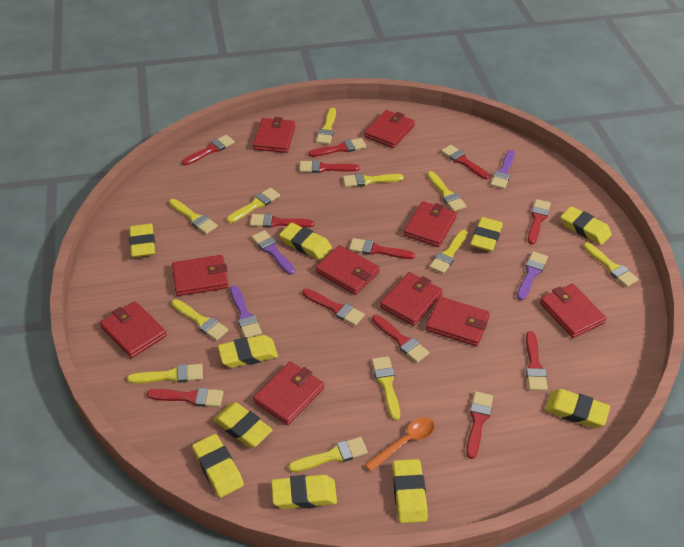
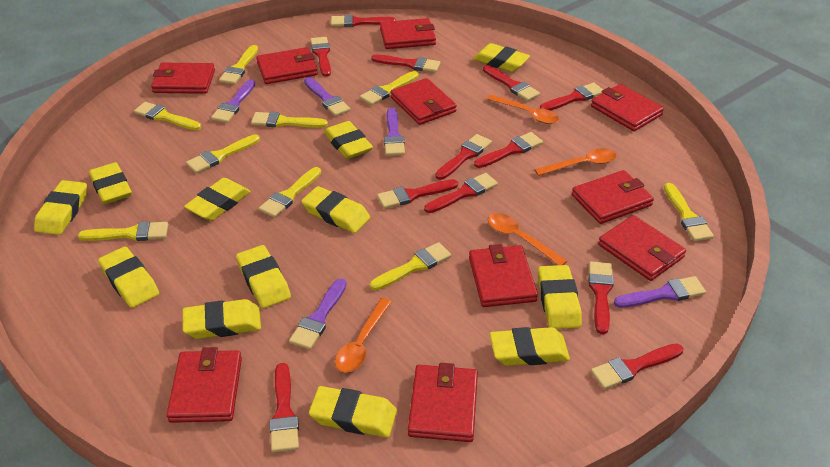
orange spoon: [365,418,435,471] = 1 -> [335,298,392,373] [487,94,559,124] [488,213,567,265] [535,148,617,176] = 4
purple brush: [230,286,262,338] [252,230,295,275] [491,150,515,189] [517,251,548,300] = 4 -> [211,79,255,123] [289,278,347,350] [304,77,351,116] [384,108,405,156] [614,276,706,308] = 5
yellow brush: [127,364,203,384] [169,199,218,234] [171,299,229,341] [227,187,280,223] [288,437,368,472] [316,108,336,144] [343,173,404,187] [372,356,400,420] [427,171,467,211] [429,230,468,274] [583,242,639,287] = 11 -> [78,221,168,241] [134,102,201,130] [186,134,260,173] [219,45,258,85] [251,112,328,128] [259,167,321,218] [360,71,419,105] [370,242,451,291] [664,183,714,241] = 9
yellow eraser: [129,224,155,257] [192,434,244,498] [213,402,273,448] [218,335,278,368] [271,475,337,509] [279,223,332,260] [392,459,428,523] [470,217,503,251] [545,389,610,428] [561,206,612,245] = 10 -> [34,180,87,235] [89,162,132,204] [98,246,159,308] [183,299,261,339] [184,178,251,221] [236,245,291,308] [301,186,370,233] [309,386,397,438] [324,121,373,159] [473,43,530,72] [490,327,570,366] [538,265,582,329] = 12

